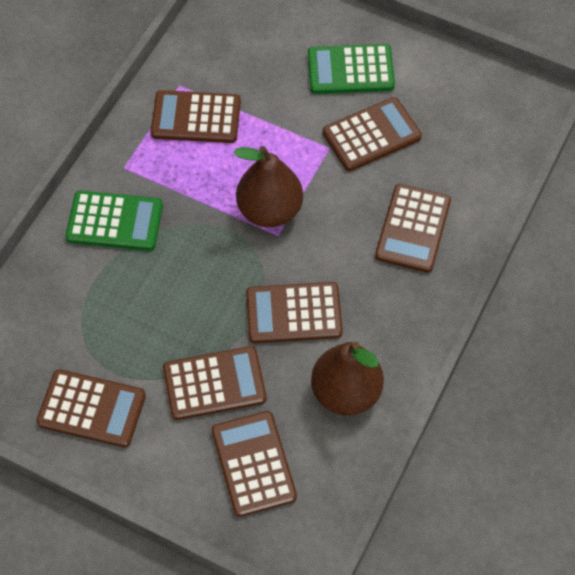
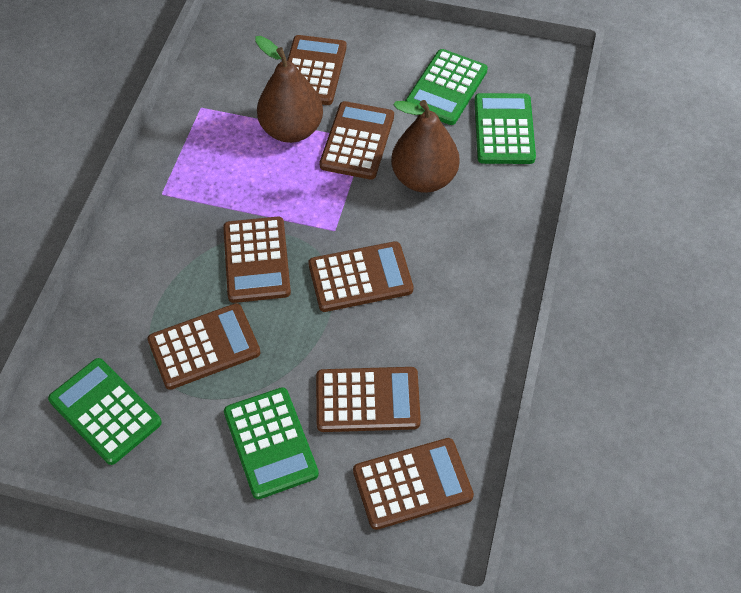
green calculator: [66,191,163,251] [308,44,395,94] = 2 -> [48,358,162,465] [224,387,319,499] [405,49,488,125] [474,93,536,164] = 4

